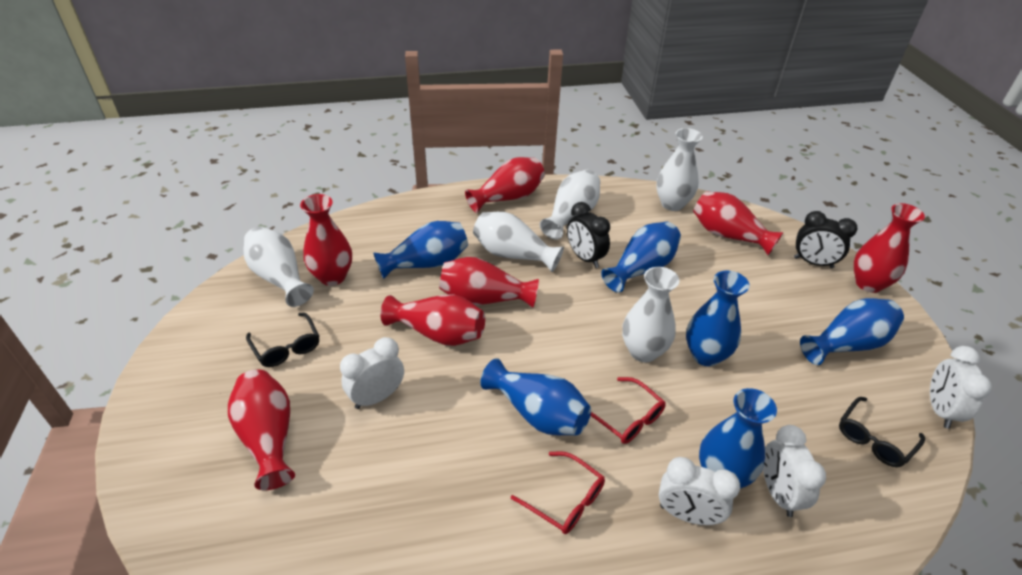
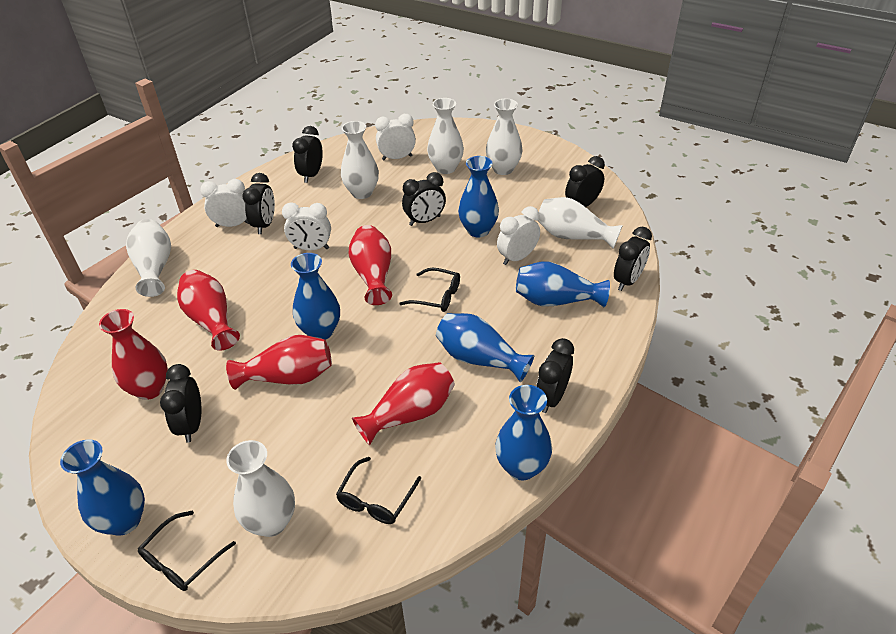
black clock: [567,202,610,268] [794,211,857,268] = 2 -> [160,364,201,443] [243,173,275,234] [292,126,323,183] [402,172,446,226] [536,338,574,413] [565,156,605,207] [614,227,652,291] = 7
black glasses: [246,313,319,367] [839,397,925,467] = 2 -> [138,510,236,591] [336,457,421,524] [399,267,460,312] = 3
red glasses: [511,451,605,534] [590,377,666,444] = 2 -> none = 0
red vase: [228,369,295,490] [300,194,352,286] [381,294,485,346] [439,257,539,308] [465,157,545,213] [693,191,783,255] [854,203,925,293] = 7 -> [99,309,168,400] [177,270,240,351] [226,335,332,390] [349,225,392,305] [352,362,455,445] = 5
white vase: [244,226,314,307] [473,212,564,272] [540,170,600,240] [622,267,679,362] [656,128,703,211] = 5 -> [126,219,171,297] [226,440,295,537] [341,121,379,199] [427,98,464,174] [486,99,523,175] [538,197,623,249] = 6

